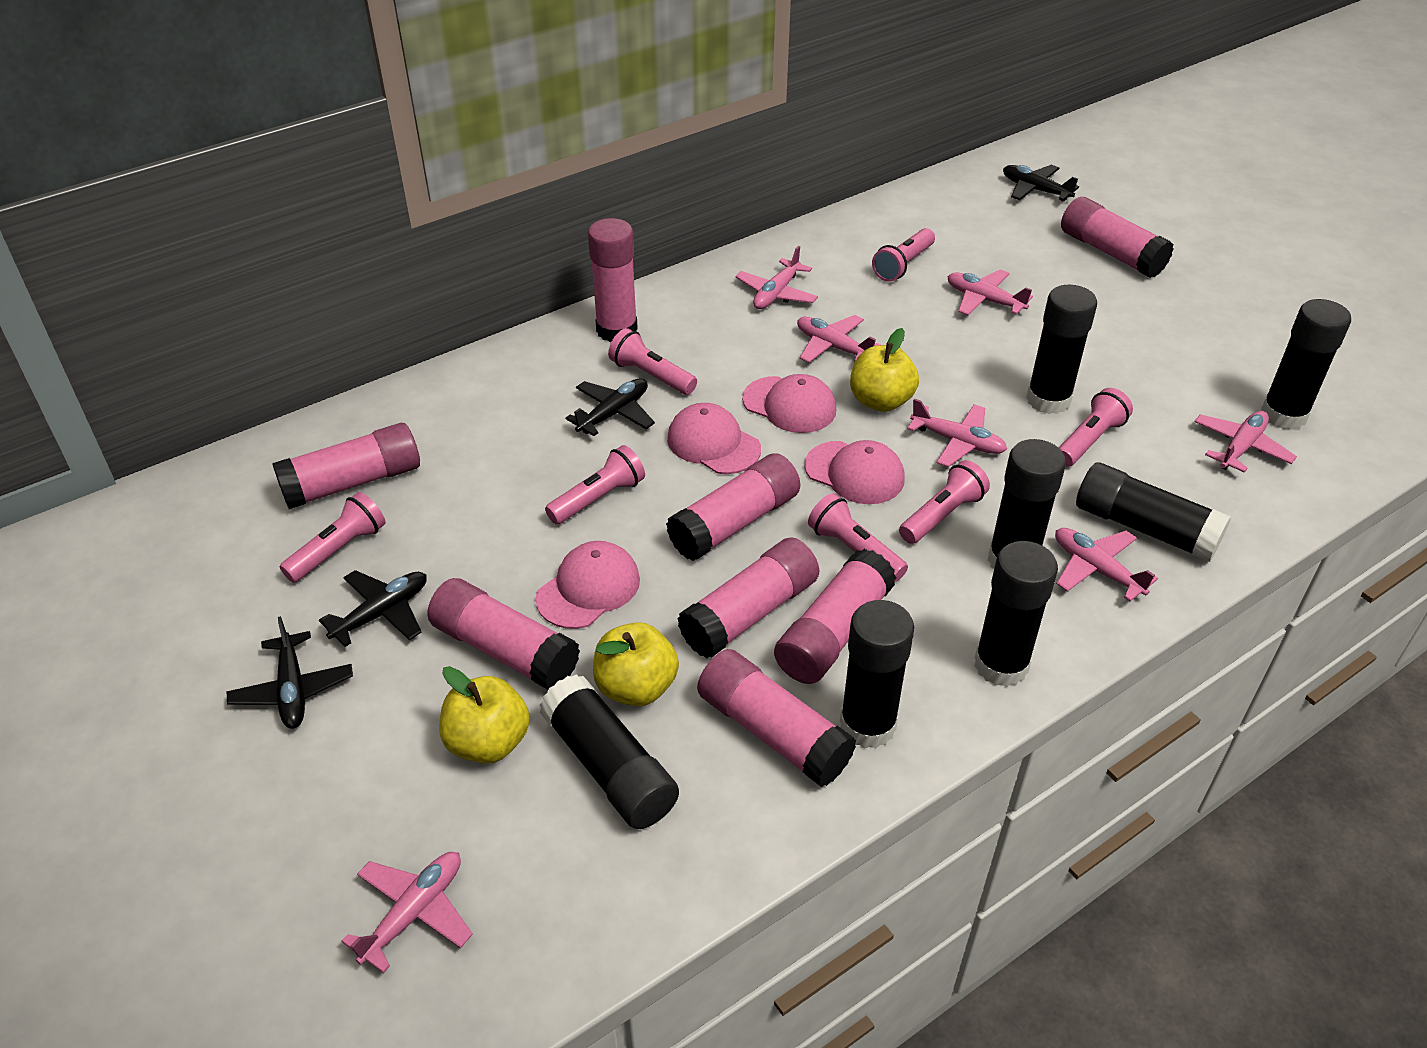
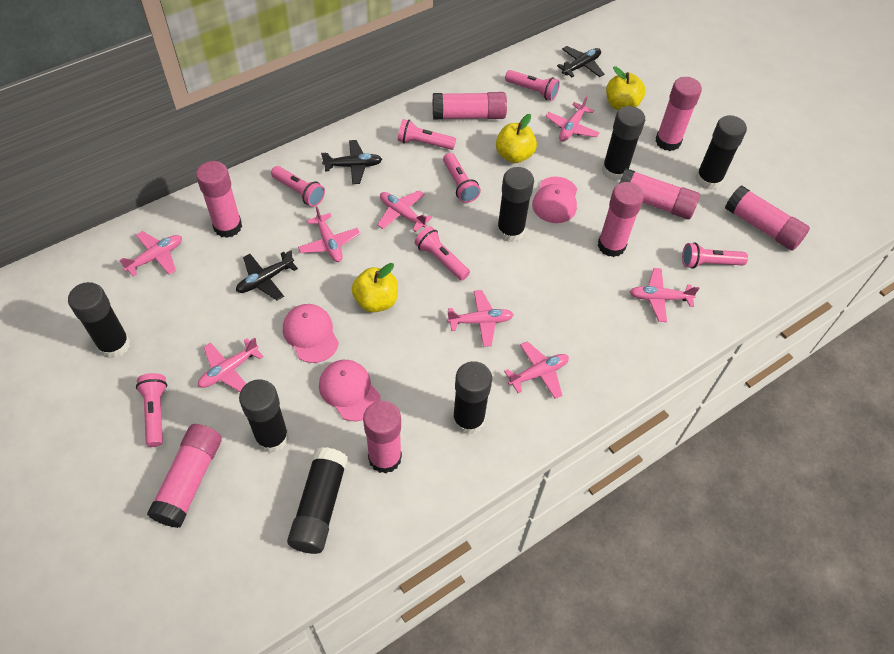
black plane: [227,616,353,729] [319,570,427,647] [566,378,655,436] [1003,165,1079,201] = 4 -> [236,250,298,300] [321,140,382,184] [557,46,604,77] = 3
pink cap: [536,541,640,629] [667,403,761,474] [742,374,836,433] [804,440,905,504] = 4 -> [283,304,339,363] [319,360,381,421] [532,176,577,223] = 3
pink plane: [341,852,473,973] [735,246,818,309] [797,315,880,363] [907,398,1007,467] [947,269,1033,315] [1055,528,1158,601] [1194,411,1297,473] = 7 -> [119,231,182,277] [198,338,264,392] [298,206,360,262] [377,190,432,232] [447,290,514,347] [504,341,569,399] [545,96,600,141] [630,268,700,322] = 8

